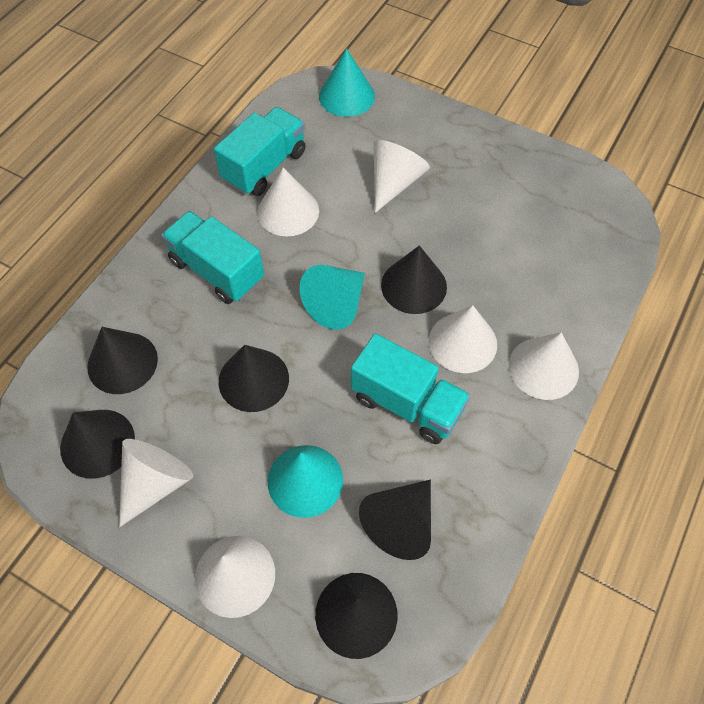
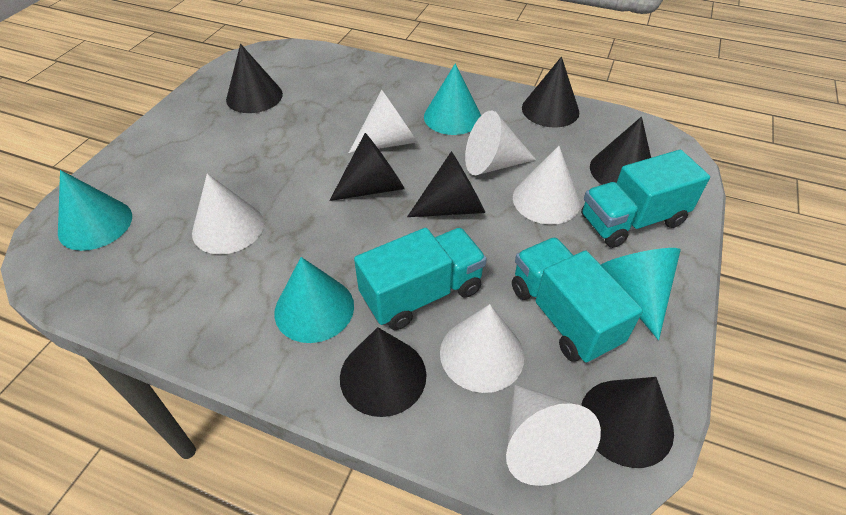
black cone: [60,410,135,479] [87,327,158,394] [218,345,289,412] [315,573,398,659] [359,480,431,560] [381,245,447,314] = 6 -> [226,44,283,113] [329,133,405,201] [340,327,426,417] [407,151,485,217] [522,57,579,128] [581,377,674,468] [590,117,651,185] = 7
turquoise cone: [268,445,343,518] [300,265,365,330] [319,48,375,117] = 3 -> [58,170,132,251] [274,257,354,343] [424,64,481,135] [601,248,681,340] = 4

